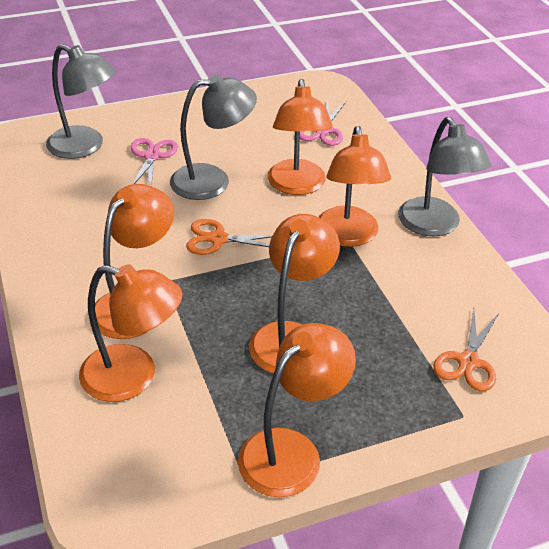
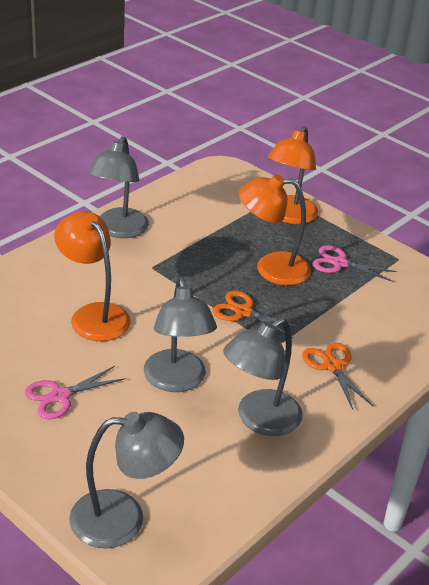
grey lamp: [46,44,116,159] [170,74,257,200] [398,117,491,236] = 3 -> [69,412,184,549] [88,136,149,238] [144,277,217,392] [223,318,303,436] = 4
orange lamp: [79,264,182,402] [95,184,174,339] [238,323,356,497] [249,214,340,374] [268,79,333,195] [319,126,391,247] = 6 -> [54,211,131,341] [239,174,311,285] [268,126,318,224] = 3

